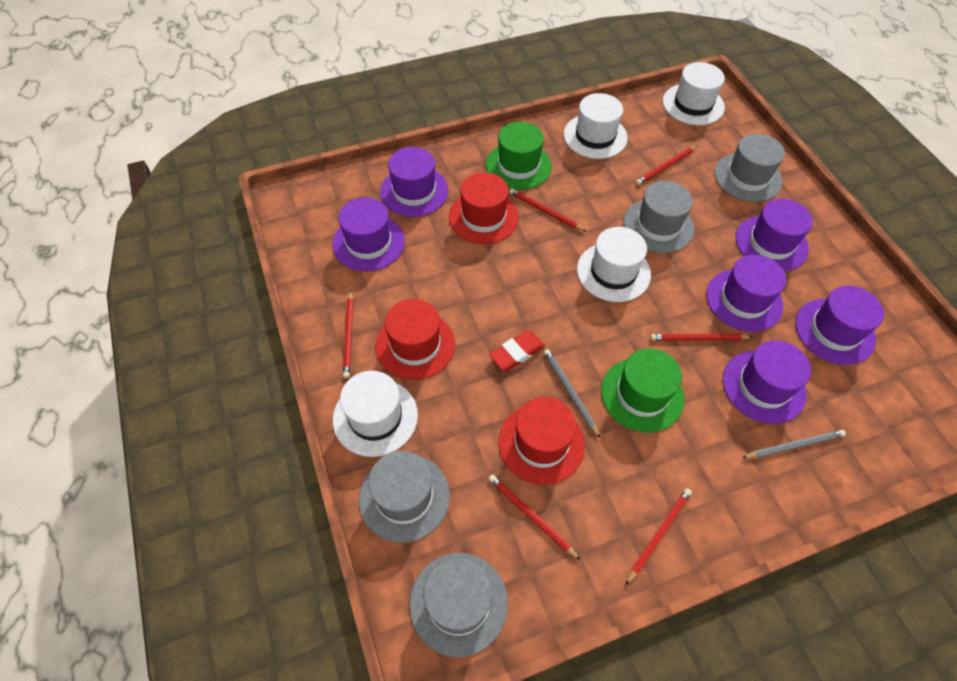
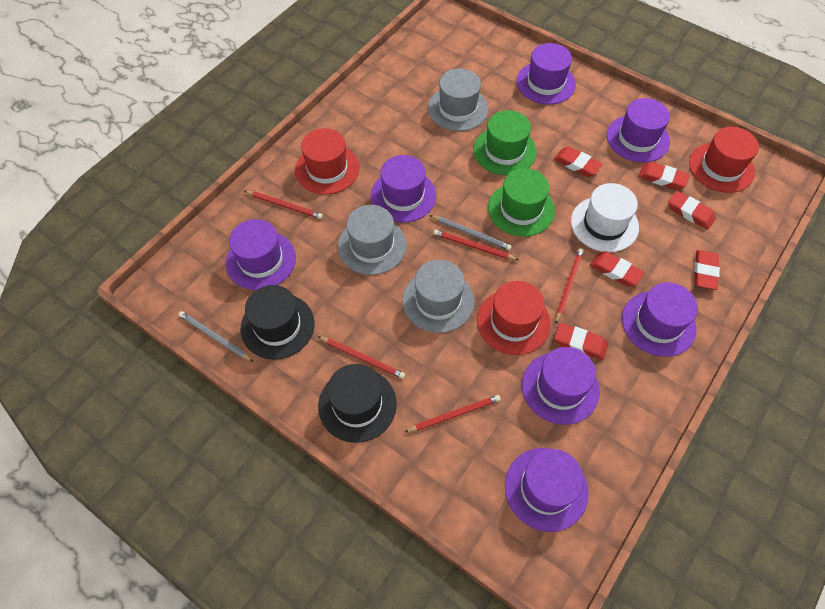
black hat: none = 0 -> [240,285,315,360] [318,364,397,443] = 2
grey hat: [359,451,450,543] [409,553,508,657] [623,181,694,253] [714,134,785,202] = 4 -> [338,205,407,275] [402,260,474,333] [428,68,489,131] = 3
purple hat: [332,197,405,271] [380,147,448,217] [706,255,786,332] [723,340,811,424] [736,198,813,271] [795,286,884,365] = 6 -> [226,219,296,290] [371,155,436,223] [505,448,589,532] [516,43,576,104] [522,347,600,425] [607,98,670,163] [622,282,698,357] = 7
red eraser: [489,330,545,371] = 1 -> [554,147,603,177] [554,323,608,360] [590,251,644,287] [638,162,690,190] [668,191,716,230] [694,250,720,290] = 6
red pencil: [343,290,353,378] [489,474,580,560] [509,188,587,232] [626,488,692,585] [636,146,697,185] [650,334,752,340] = 6 -> [245,191,323,219] [318,336,405,379] [405,395,501,432] [433,229,519,260] [555,248,584,323] = 5
white hat: [333,371,418,457] [564,93,628,159] [577,227,651,302] [663,62,725,125] = 4 -> [571,183,639,252] = 1

